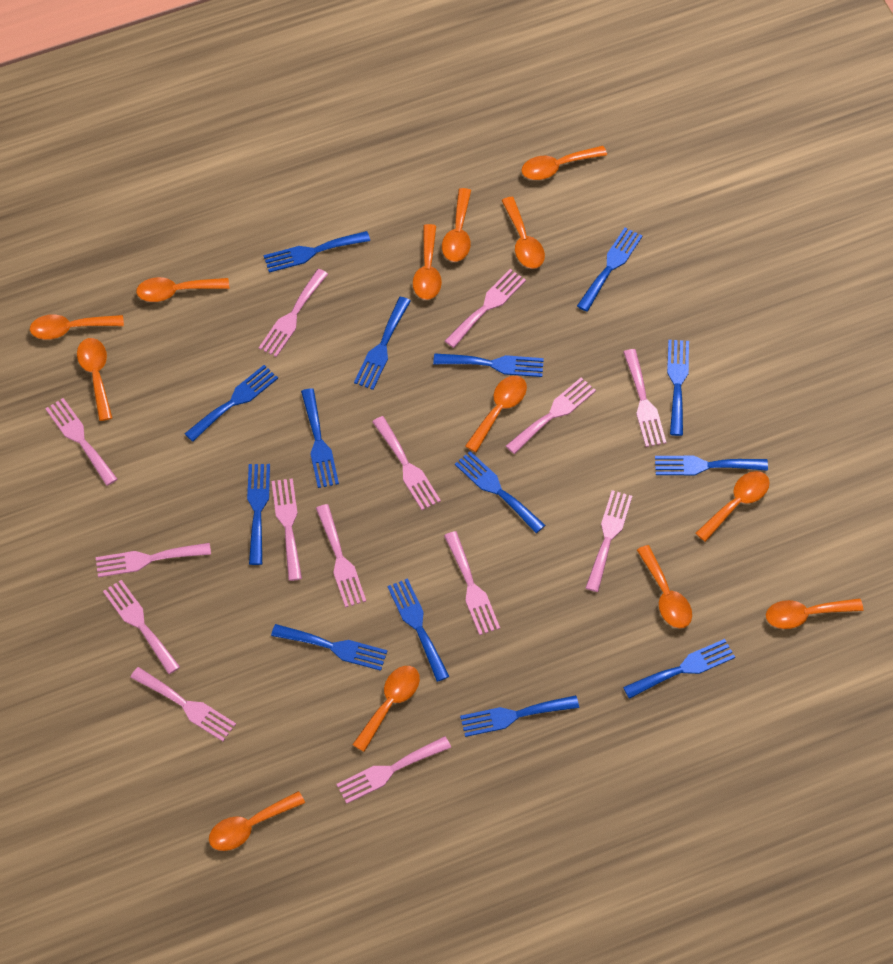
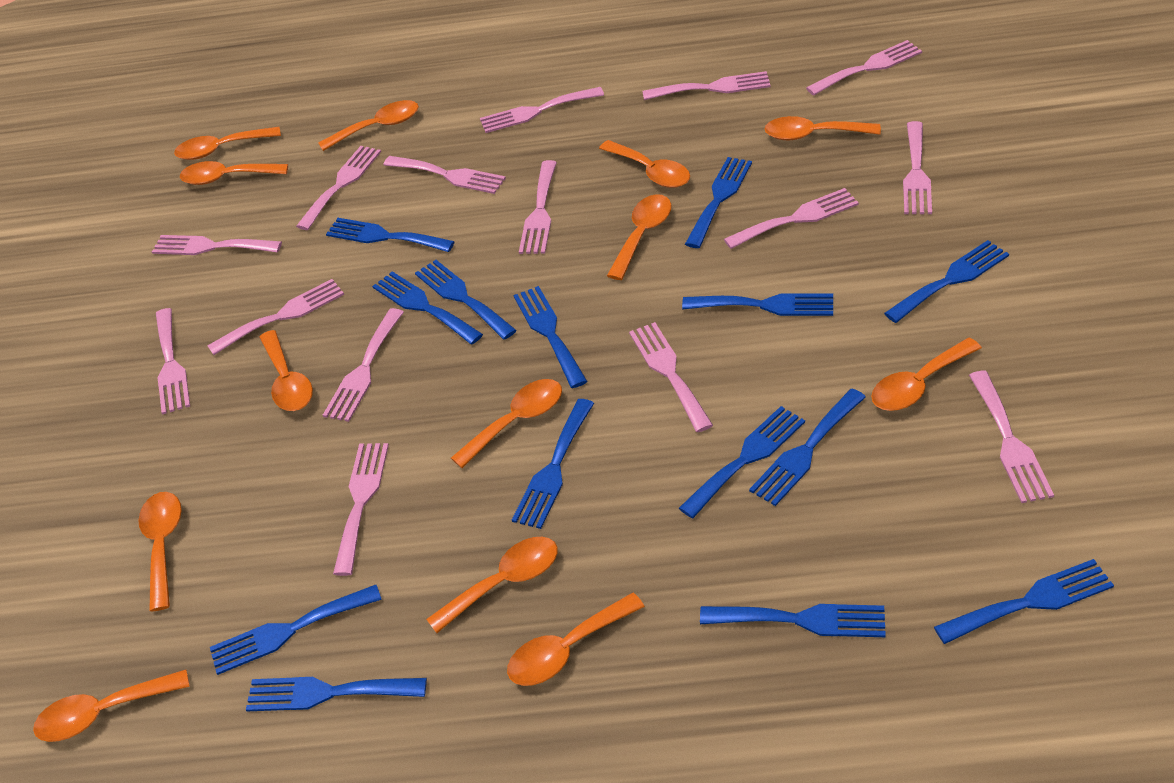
pink fork: [45,398,117,486] [96,543,211,577] [103,580,180,674] [130,667,236,741] [259,269,328,357] [272,478,302,581] [316,504,366,608] [336,736,451,804] [372,416,441,510] [444,531,500,635] [445,269,526,348] [506,377,596,454] [586,490,632,592] [623,349,667,447] = 14 -> [152,235,282,255] [156,308,190,415] [207,279,344,355] [296,146,381,230] [323,308,404,422] [333,443,389,576] [384,156,506,194] [480,87,604,133] [519,160,557,254] [629,322,713,432] [643,71,771,100] [724,188,859,249] [806,40,922,95] [903,121,932,214] [969,371,1054,503] = 15

